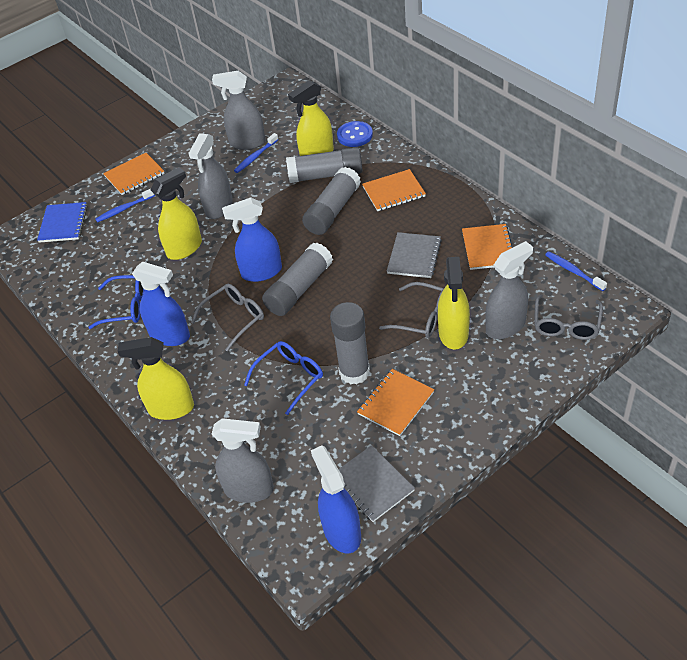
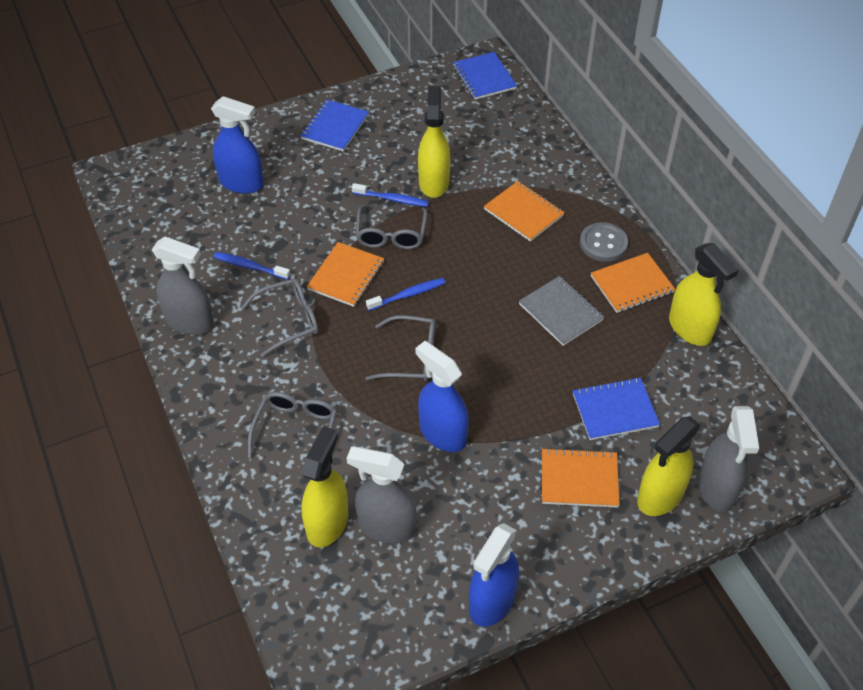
blue button: [337,121,373,147] = 1 -> none = 0
blue glasses: [88,275,144,329] [244,341,323,415] = 2 -> none = 0
blue notebook: [37,202,88,243] = 1 -> [301,99,369,152] [453,52,517,100] [573,377,660,440] = 3
grey button: none = 0 -> [580,222,628,262] = 1
grey glasses: [191,284,264,351] [379,282,444,338] [534,294,603,340] = 3 -> [241,278,318,357] [248,392,337,458] [356,205,427,249] [365,315,436,381] = 4
grey glue stick: [262,243,333,316] [286,147,362,183] [302,167,361,235] [330,302,370,384] = 4 -> none = 0
grey notebook: [339,445,415,522] [387,232,442,278] = 2 -> [519,276,604,346] = 1
grey spray bottle: [188,133,233,219] [212,71,265,150] [212,418,274,503] [485,241,533,339] = 4 -> [152,237,214,334] [347,446,417,543] [698,406,759,512] = 3

